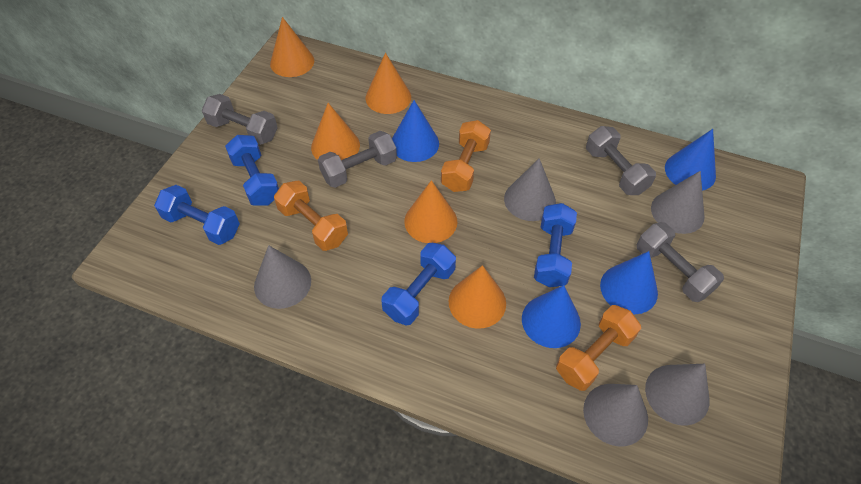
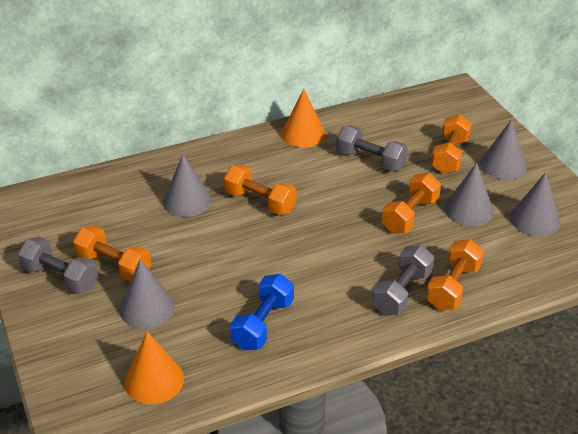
blue cone: [392,100,439,162] [522,285,581,348] [600,251,658,314] [665,129,716,191] = 4 -> none = 0
blue dumbbell: [154,185,240,245] [225,135,279,206] [382,243,456,326] [534,203,577,287] = 4 -> [230,274,294,350] = 1
grey dumbbell: [202,94,278,145] [318,131,397,188] [586,126,656,195] [636,222,724,302] = 4 -> [18,237,98,294] [336,125,408,171] [372,245,434,315] = 3
orange cone: [270,17,314,77] [311,103,360,160] [365,53,411,114] [404,180,457,243] [449,265,506,329] = 5 -> [124,331,184,404] [281,89,326,148] = 2
orange dumbbell: [274,181,348,251] [441,120,491,192] [556,305,641,391] = 3 -> [73,225,151,282] [224,165,296,215] [382,173,441,233] [426,239,484,310] [431,114,472,174] = 5

